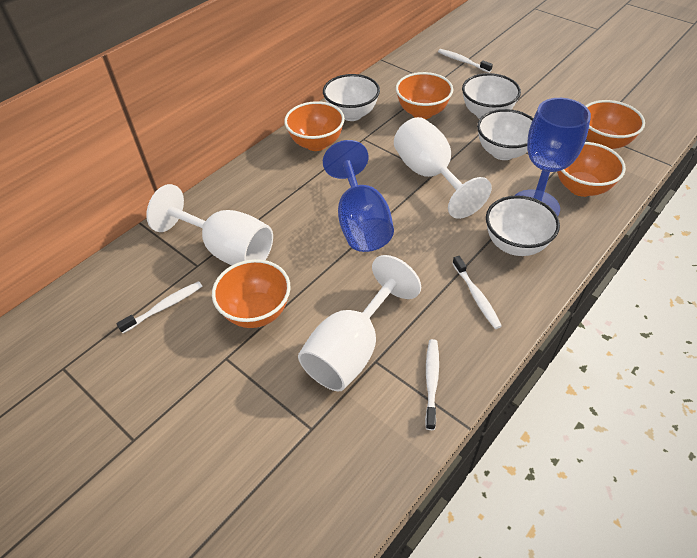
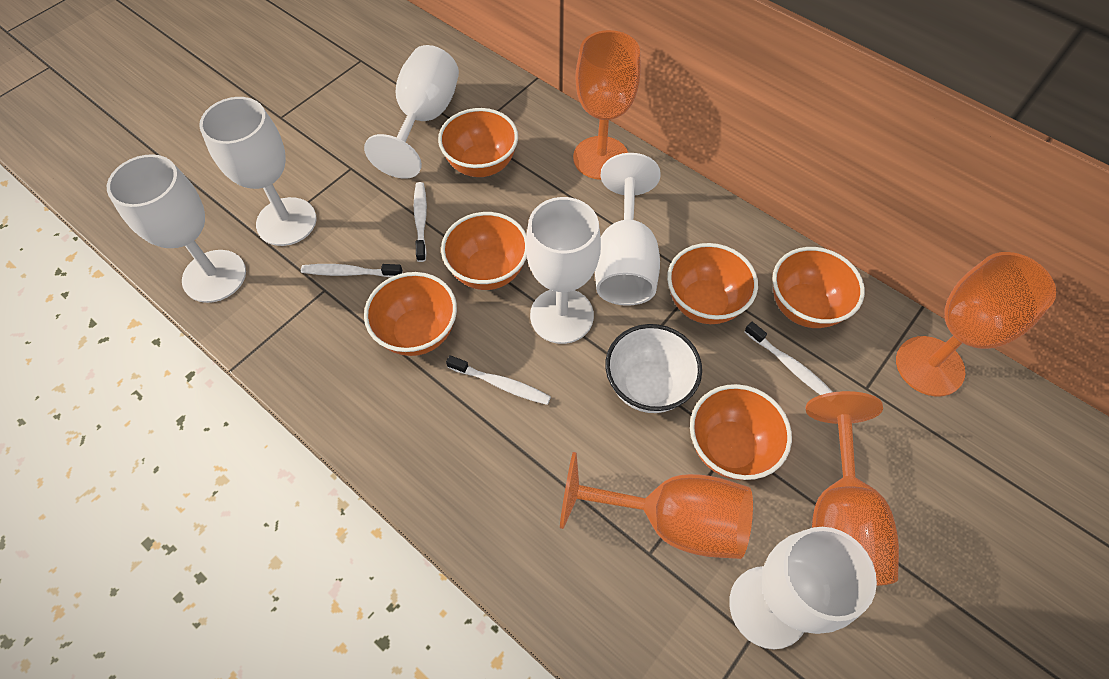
blue goblet: [323,140,394,252] [514,98,591,216] = 2 -> none = 0
orange bowl: [212,259,291,328] [284,101,345,151] [396,72,453,119] [557,142,626,197] [586,100,645,149] = 5 -> [364,272,457,356] [438,108,518,177] [441,212,527,290] [667,243,758,324] [690,384,792,480] [772,247,865,328] = 6
orange goblet: none = 0 -> [560,452,753,559] [573,30,641,180] [806,391,899,586] [896,252,1056,397] = 4
white bowl: [323,74,380,121] [462,73,521,119] [477,109,533,160] [486,195,560,256] = 4 -> [605,324,702,413] = 1
white goblet: [146,184,273,265] [298,255,421,392] [394,117,492,219] = 3 -> [107,154,246,303] [199,97,317,246] [364,45,459,179] [526,197,601,344] [595,153,661,306] [729,527,877,649] = 6

